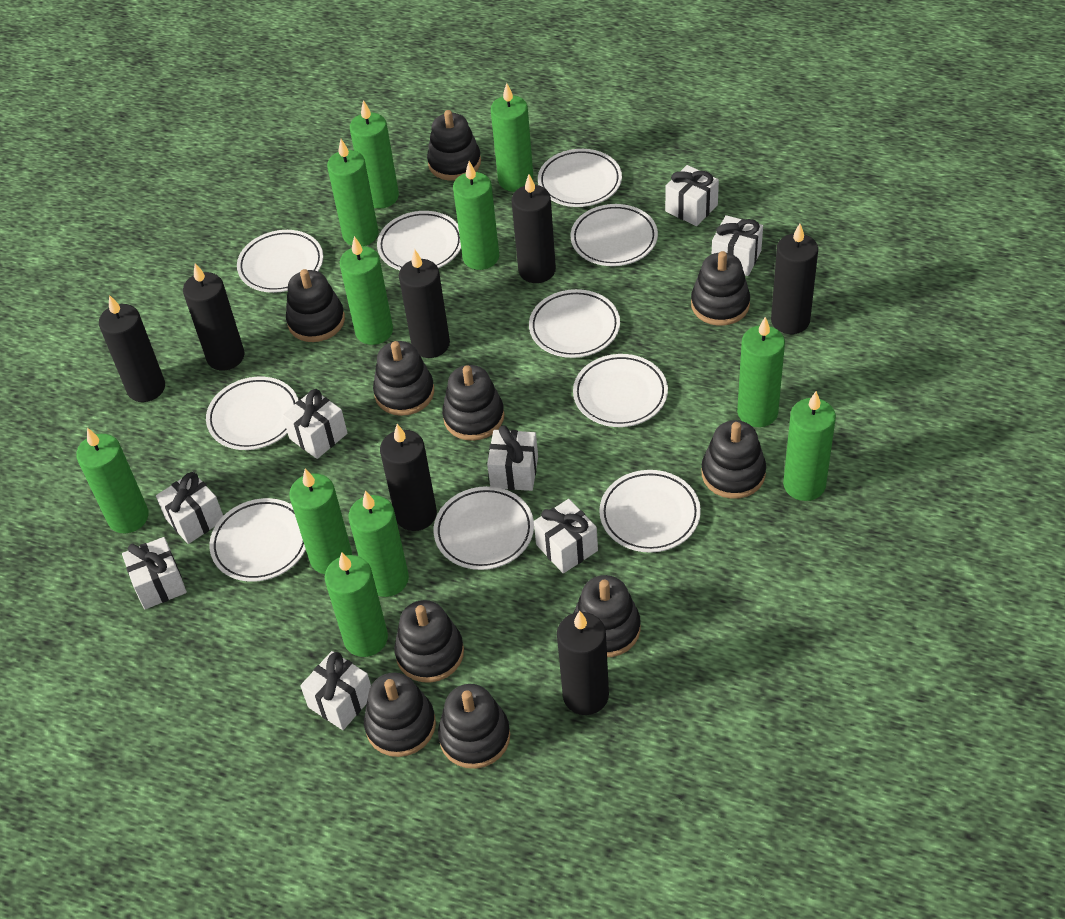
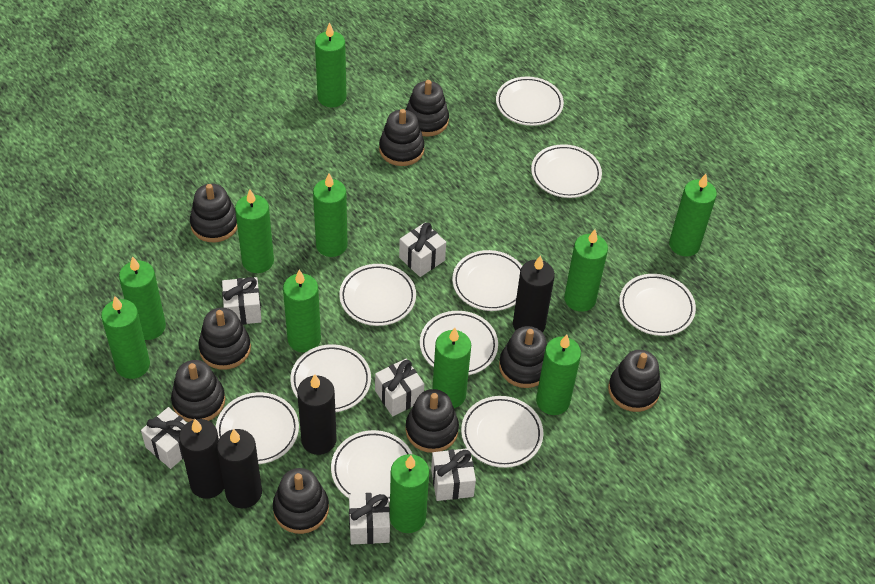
black candle: [99,295,165,402] [183,263,245,371] [380,424,437,531] [399,249,450,358] [511,174,556,283] [557,611,609,715] [771,224,818,334] = 7 -> [179,419,224,499] [217,429,262,508] [297,374,337,455] [513,255,555,333] = 4
black stacking toy: [286,269,345,342] [364,673,436,757] [373,341,434,416] [394,600,464,682] [427,110,481,181] [438,684,510,769] [442,365,504,441] [574,575,641,657] [691,251,750,326] [701,420,766,499] = 10 -> [171,360,225,422] [190,184,238,242] [198,308,251,370] [273,468,329,534] [379,109,425,166] [406,80,449,137] [406,389,459,453] [499,326,547,388] [608,350,661,412] = 9
white gift: [122,537,187,609] [156,472,223,544] [282,389,347,459] [300,651,371,730] [487,425,538,491] [534,499,598,573] [665,165,719,226] [712,215,763,276] = 8 -> [141,407,187,469] [222,277,262,325] [349,493,390,544] [375,358,424,416] [399,223,446,277] [431,448,476,501] = 6

